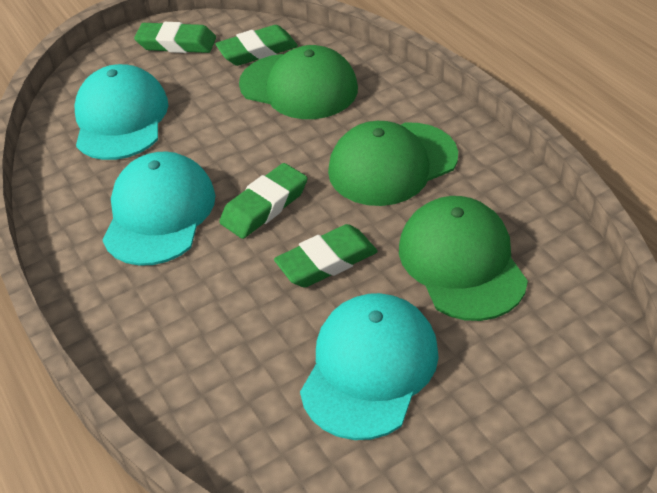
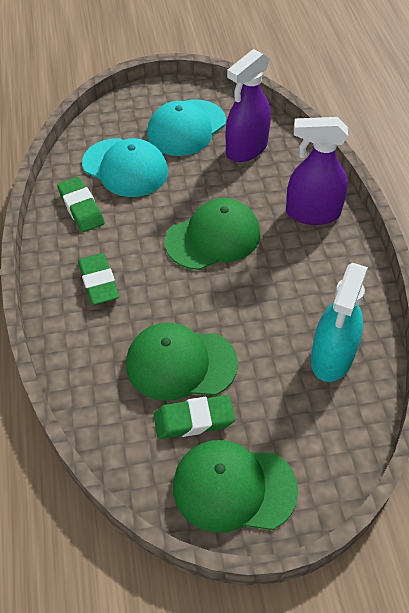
green eraser: [134,22,216,53] [215,25,298,66] [219,163,308,239] [274,224,378,287] = 4 -> [57,177,104,232] [78,253,119,305] [154,395,235,439] = 3
purple spray bottle: none = 0 -> [226,49,271,162] [286,117,348,225] = 2
turquoise cap: [75,64,169,160] [103,151,215,266] [300,293,439,440] = 3 -> [82,138,168,197] [147,99,226,156] = 2
turquoise spray bottle: none = 0 -> [311,263,368,382] = 1

